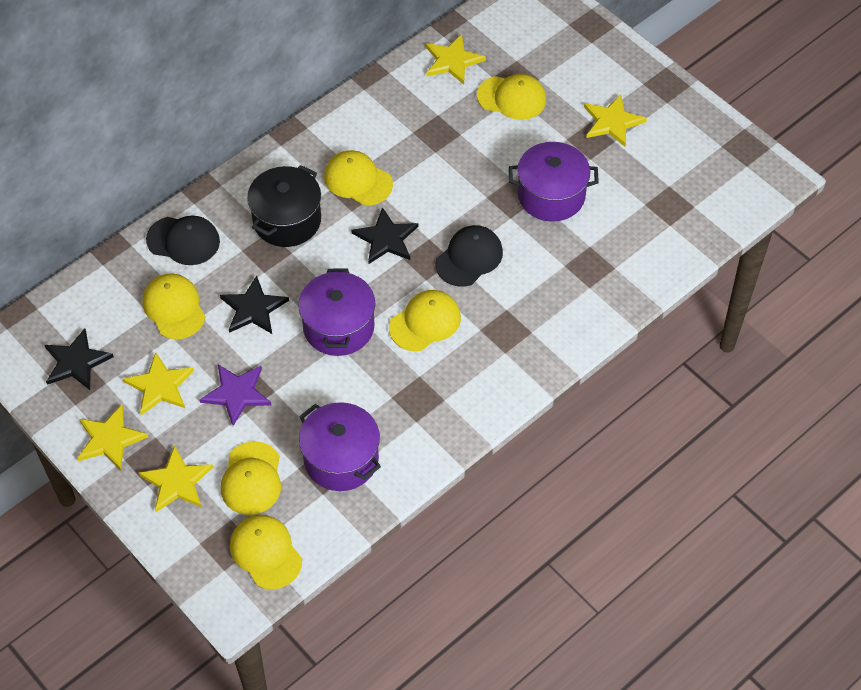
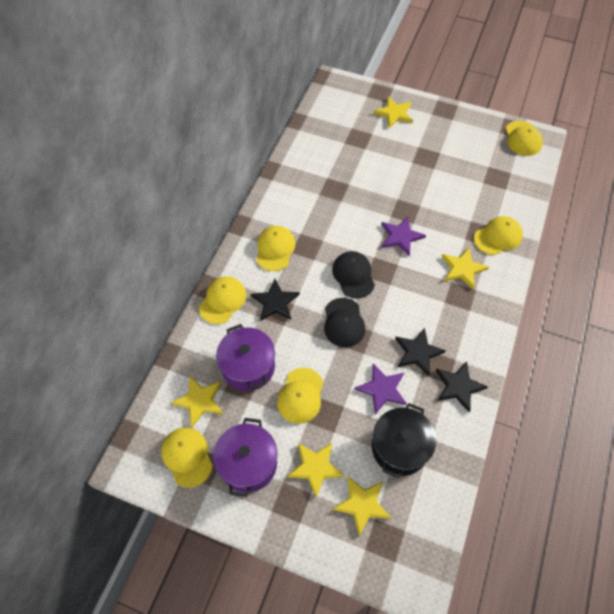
purple pot: [298,268,375,356] [299,402,381,491] [509,142,599,222] = 3 -> [213,418,277,497] [216,324,275,391] = 2
purple star: [199,364,271,426] = 1 -> [355,364,407,414] [381,217,426,256] = 2

